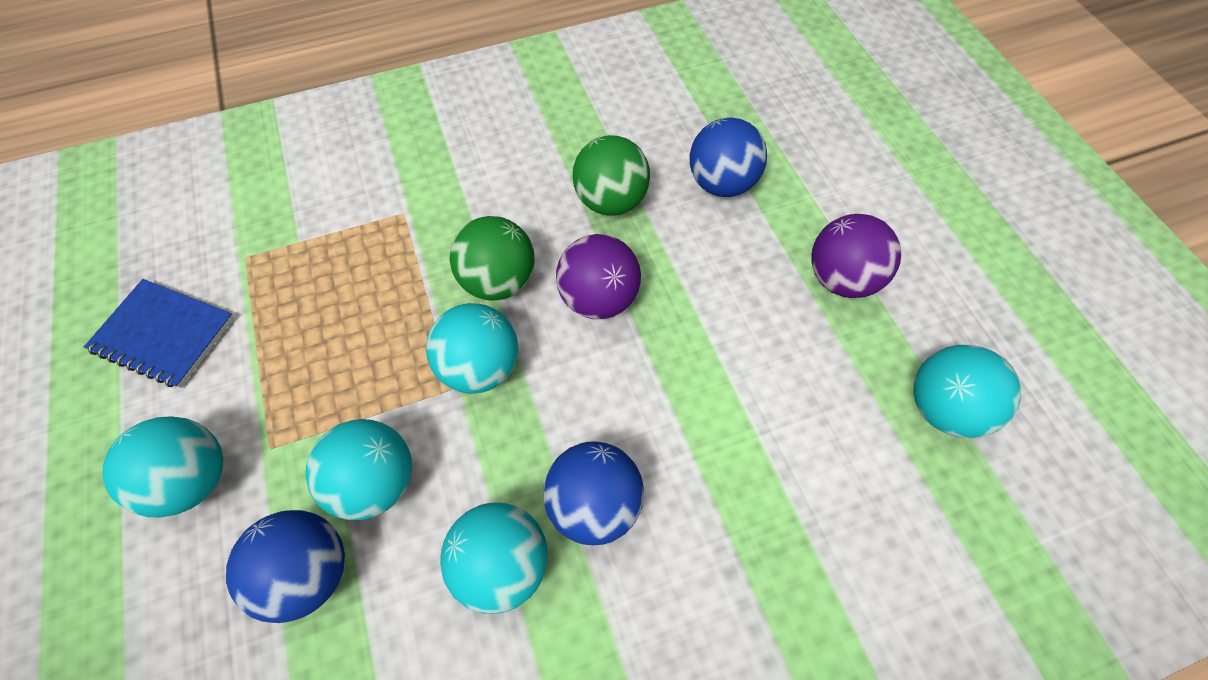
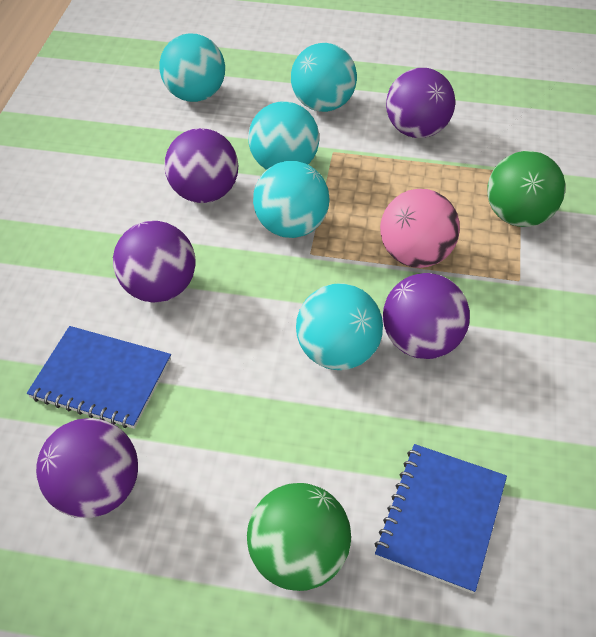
blue ball: [226,510,345,623] [543,441,644,545] [689,117,767,197] = 3 -> none = 0
blue notebook: [84,279,234,388] = 1 -> [27,326,171,429] [374,444,507,594] = 2
pink ball: none = 0 -> [380,189,460,268] = 1
purple ball: [556,234,641,319] [811,214,901,298] = 2 -> [36,418,138,518] [113,221,195,302] [164,128,238,203] [383,273,470,359] [386,68,455,138] = 5

